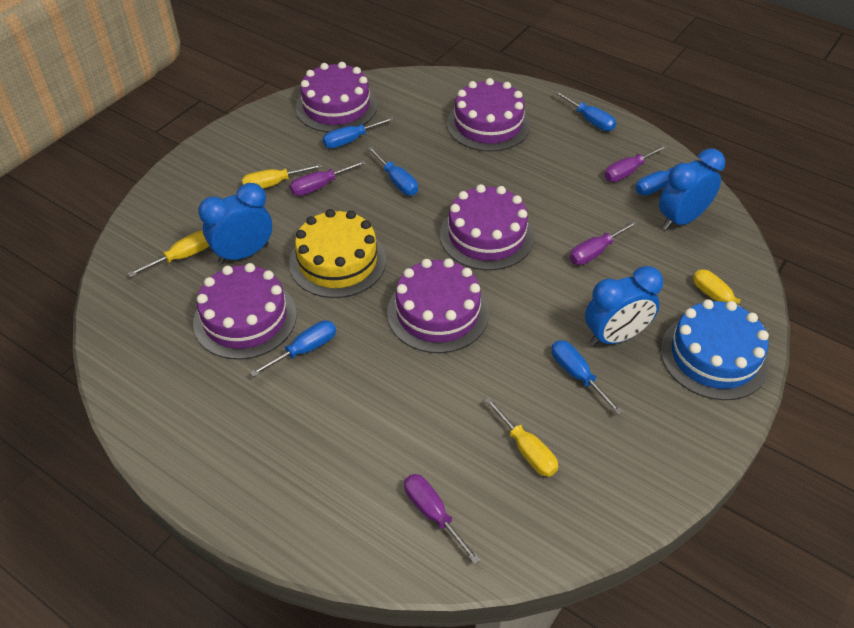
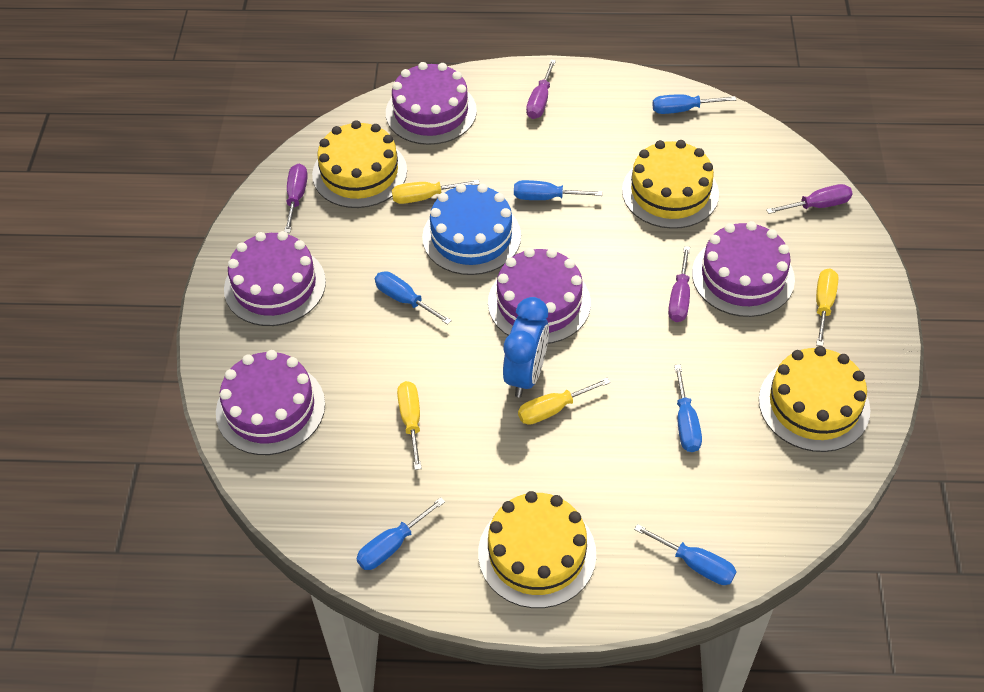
blue clock: [198,183,272,264] [585,266,663,346] [659,148,725,230] = 3 -> [503,297,549,397] = 1
yellow cake: [289,209,386,298] = 1 -> [312,120,407,208] [478,491,596,608] [622,140,719,229] [759,346,870,452] = 4

